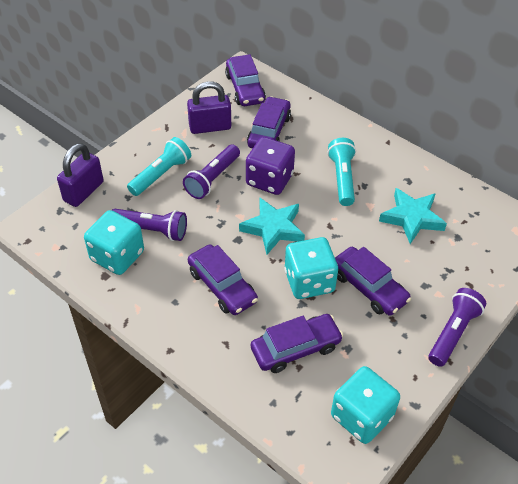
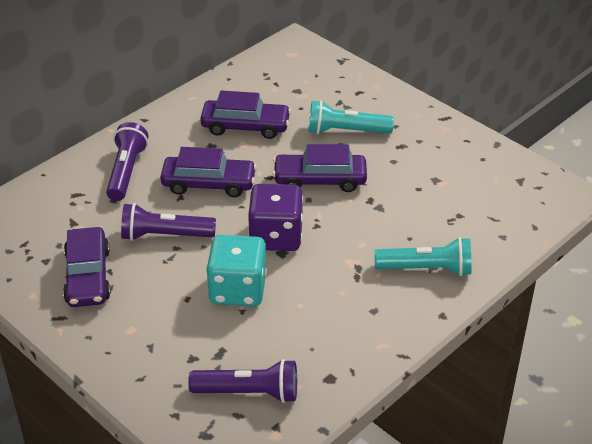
purple car: [188,244,258,315] [225,54,266,106] [247,96,291,149] [251,314,343,373] [335,247,411,316] = 5 -> [63,227,111,307] [160,147,257,197] [200,91,291,139] [273,144,367,192] = 4
purple padlock: [57,143,104,207] [187,81,231,134] = 2 -> none = 0
turquoise dice: [84,210,144,275] [284,237,338,299] [331,366,400,444] = 3 -> [206,235,267,307] = 1
turquoise star: [239,198,305,254] [379,188,447,244] = 2 -> none = 0

